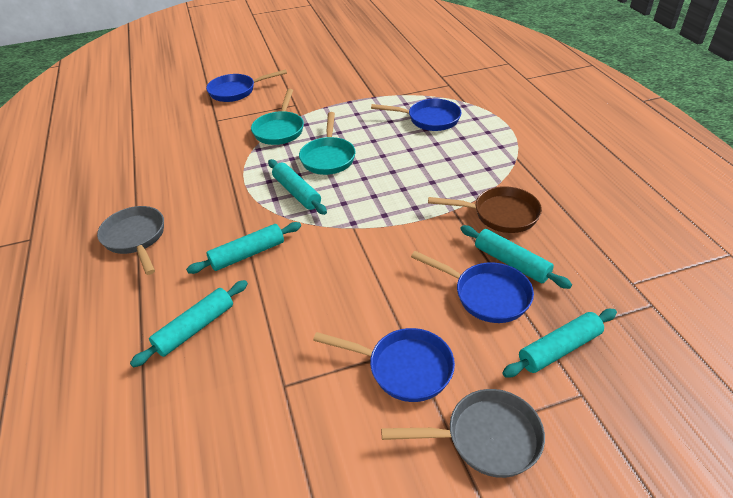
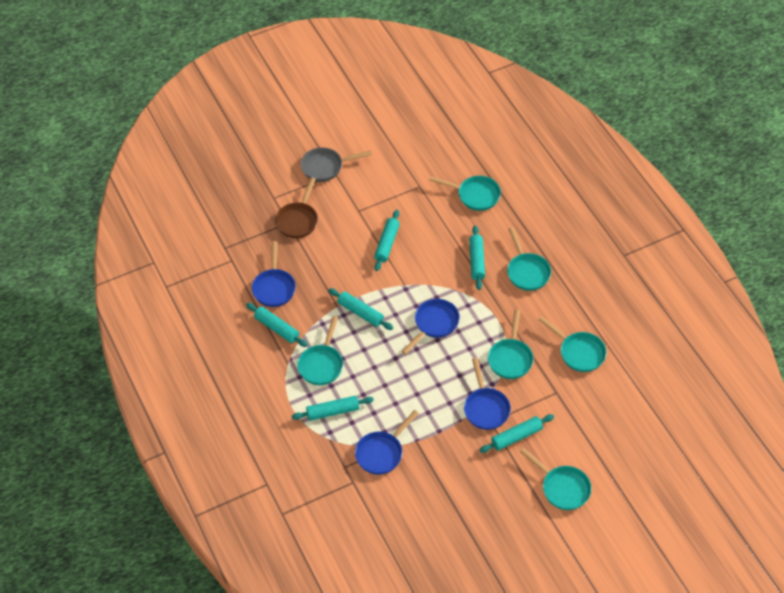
grey pan: [97,206,164,275] [381,389,545,478] = 2 -> [301,148,372,182] = 1
turquoise pan: [251,89,304,145] [299,112,356,175] = 2 -> [297,316,343,385] [429,176,501,211] [488,310,534,379] [507,227,551,291] [520,448,592,510] [539,316,607,372] = 6
turquoise rolling pin: [130,280,248,367] [186,222,301,274] [268,159,327,215] [460,225,572,289] [503,309,617,377] = 5 -> [246,303,308,347] [292,396,374,421] [328,288,393,330] [374,210,400,271] [469,226,485,290] [480,414,554,453] = 6

